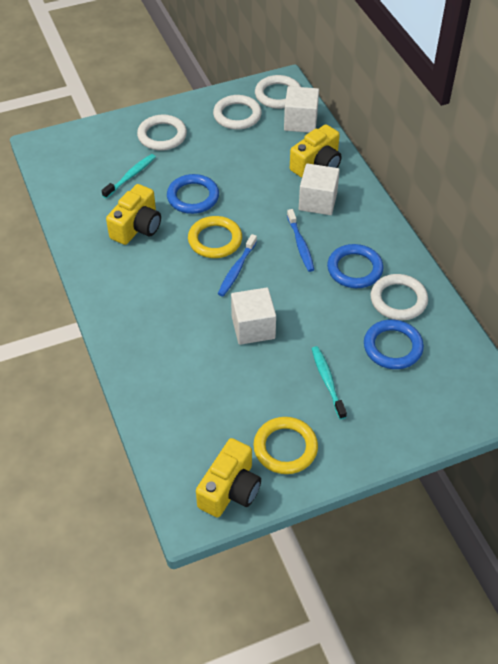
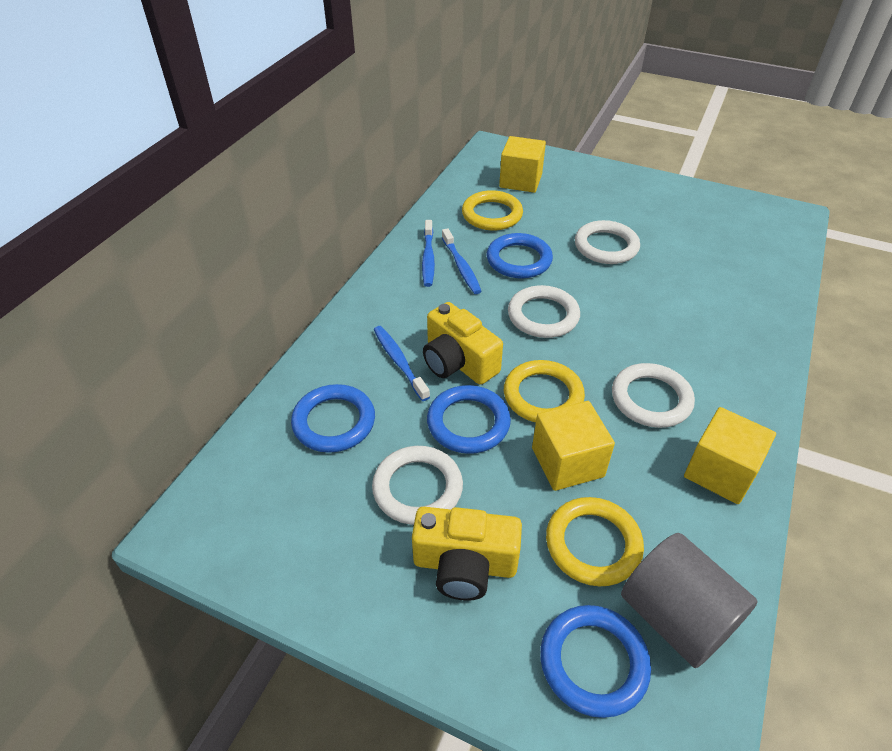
blue ring: [167,174,219,214] [327,244,383,288] [364,320,424,369] = 3 -> [291,384,375,453] [427,385,511,454] [487,233,553,278] [540,605,651,718] = 4
blue toothbrush: [218,234,257,296] [287,209,314,272] = 2 -> [374,326,430,401] [422,220,435,287] [442,228,482,294] = 3
grey cylinder: none = 0 -> [621,533,758,668] = 1
turquoise toothbrush: [102,154,156,199] [312,346,347,419] = 2 -> none = 0
white cube: [231,287,276,345] [284,86,319,133] [299,163,340,215] = 3 -> none = 0
yellow camera: [106,184,161,245] [196,438,261,518] [290,124,342,178] = 3 -> [412,507,522,601] [423,302,503,385] = 2
yellow cube: none = 0 -> [499,136,546,193] [532,401,615,491] [684,407,776,504] = 3
yellow ring: [188,216,242,258] [253,417,318,474] = 2 -> [462,190,523,231] [504,360,585,422] [546,497,644,586] = 3

